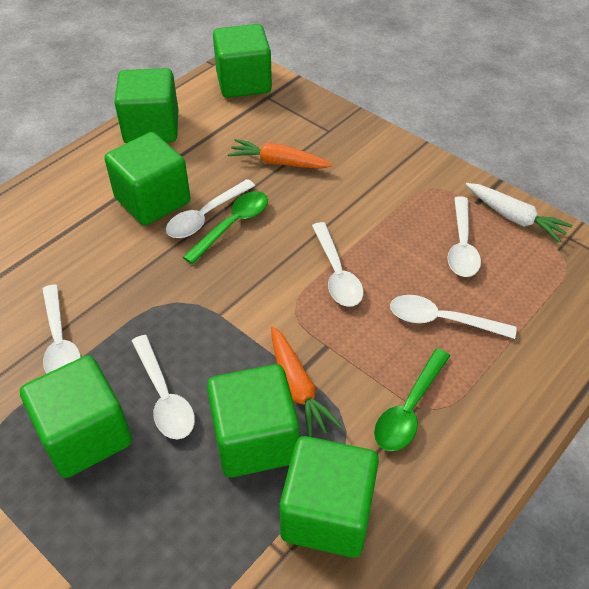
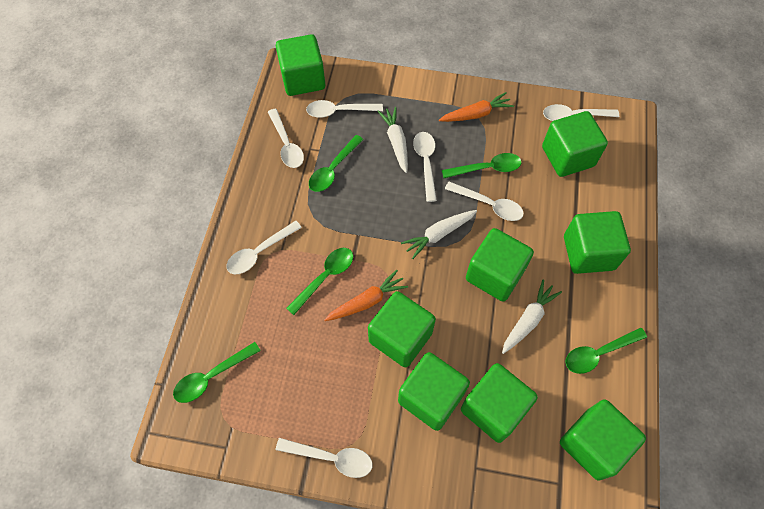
green cube: [20,355,132,478] [104,132,191,225] [114,68,178,143] [207,364,299,478] [213,24,272,98] [279,436,379,558] = 6 -> [276,34,326,96] [368,291,436,367] [398,352,470,431] [461,363,538,443] [466,228,534,302] [542,111,608,177] [560,400,646,481] [564,211,631,274] = 8
green spoon: [183,191,268,264] [374,349,450,451] = 2 -> [173,342,261,403] [286,248,353,315] [309,135,363,192] [442,153,521,178] [565,328,647,374] = 5
white carrot: [466,183,573,243] = 1 -> [378,107,408,173] [401,210,477,259] [502,280,562,354] = 3
white spoon: [42,284,81,373] [132,335,195,440] [166,179,255,238] [312,222,364,307] [390,295,516,339] [447,196,481,277] = 6 -> [226,221,302,274] [268,109,304,168] [276,438,373,478] [306,100,383,118] [413,132,437,202] [445,181,524,221] [543,104,619,121] = 7

